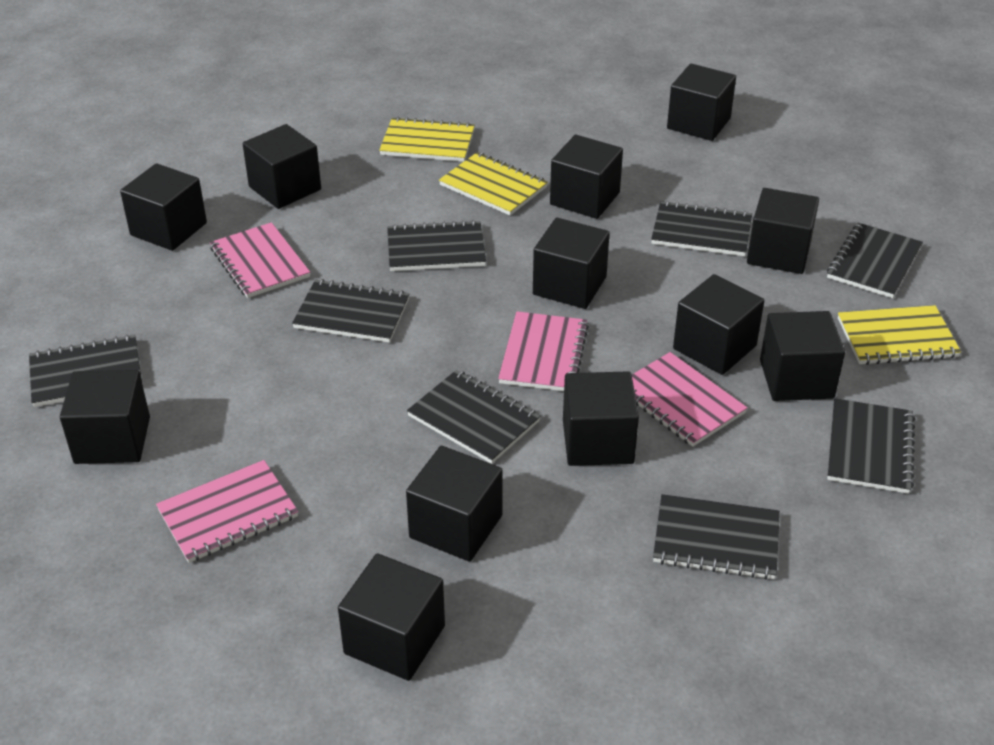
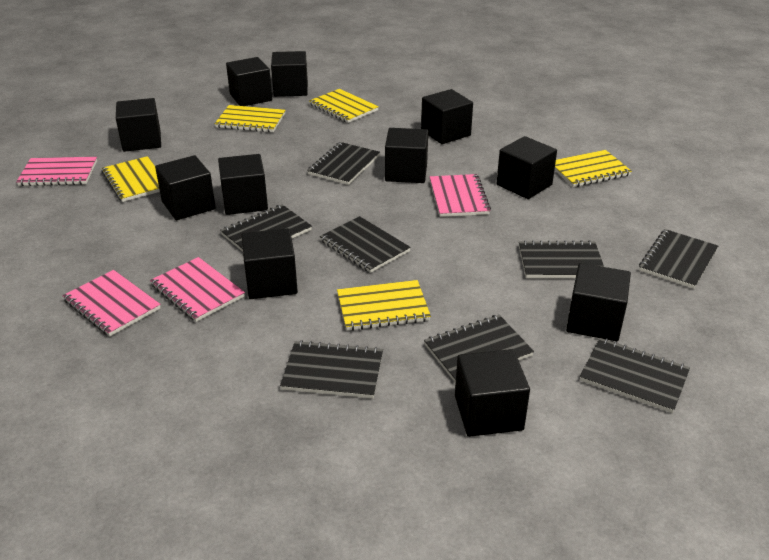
black cube: [60,370,150,464] [120,163,207,251] [243,124,321,209] [338,553,445,681] [406,446,503,562] [533,218,610,309] [550,135,623,219] [563,371,639,466] [667,63,736,141] [673,274,764,375] [747,188,819,274] [760,311,845,401] = 12 -> [116,98,161,152] [155,155,216,220] [218,154,268,215] [226,57,272,106] [242,228,298,299] [271,51,308,97] [385,128,428,183] [421,89,473,144] [455,349,530,437] [496,136,557,199] [566,263,631,341] = 11
yellow notebook: [379,117,475,162] [439,152,548,215] [838,305,961,365] = 3 -> [102,156,160,202] [215,105,286,132] [309,89,379,123] [337,280,431,331] [555,150,632,187] = 5

